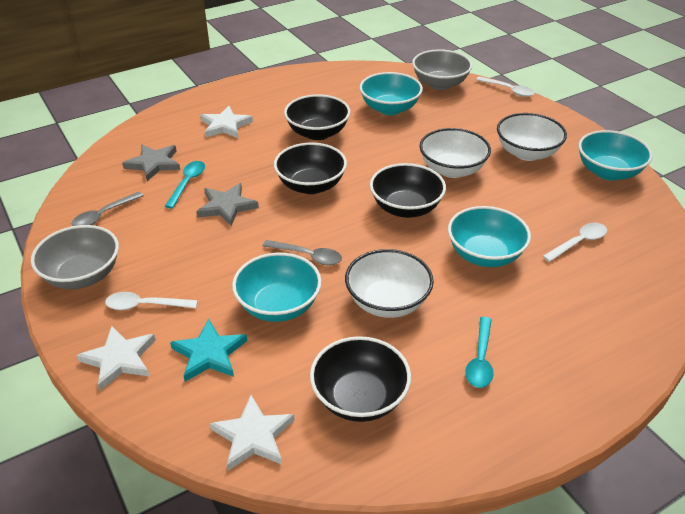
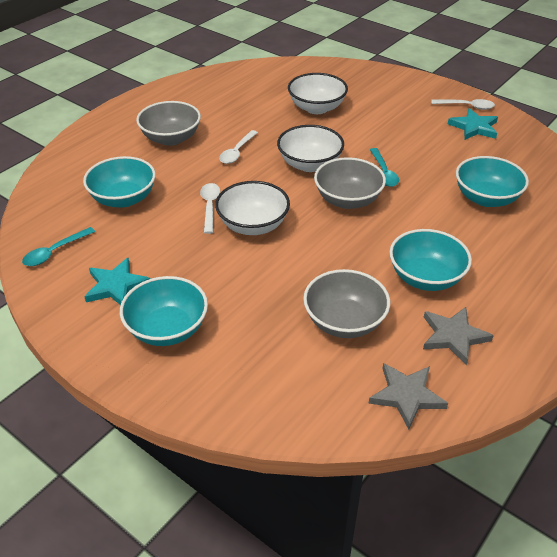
black bowl: [274,143,347,194] [284,94,350,140] [310,336,411,422] [370,163,446,218] = 4 -> none = 0
grey bowl: [31,225,119,289] [412,49,473,90] = 2 -> [136,101,201,146] [303,269,390,338] [314,157,386,209] = 3
grey spoon: [71,192,144,226] [263,240,342,265] = 2 -> none = 0
turquoise star: [170,319,247,382] = 1 -> [84,258,151,305] [448,108,498,140] = 2
white star: [76,326,156,391] [200,106,253,138] [210,395,295,471] = 3 -> none = 0

